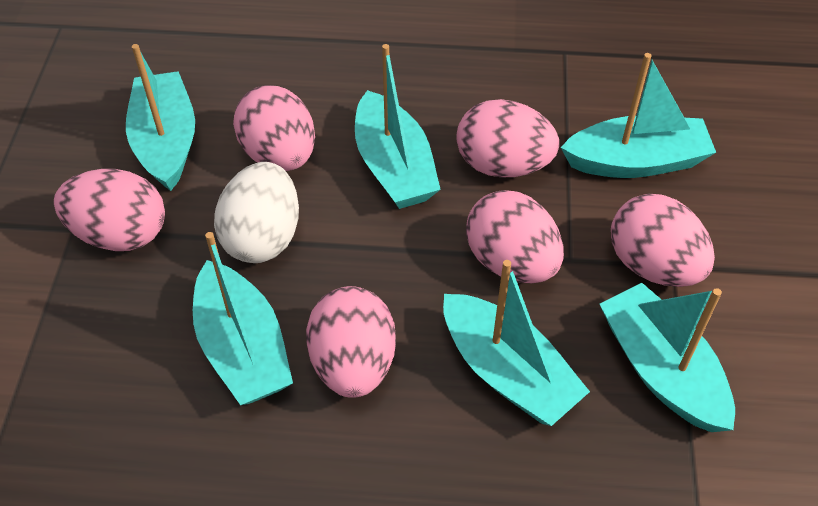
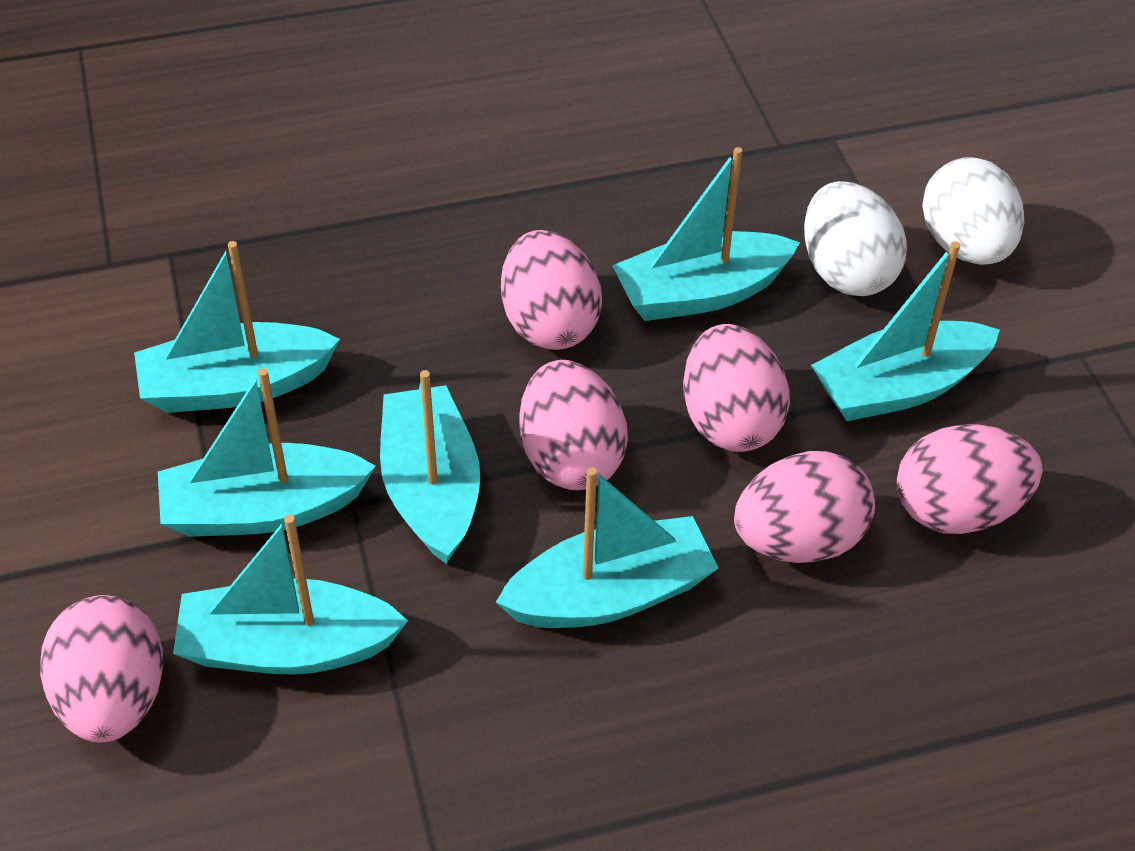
turquoise boat: [126,44,195,191] [193,232,293,405] [355,44,441,209] [443,260,590,426] [561,53,716,178] [600,283,735,432] = 6 -> [134,241,340,413] [158,368,375,537] [173,515,408,675] [380,370,480,564] [496,467,719,628] [612,147,800,321] [811,241,1000,421] = 7
white egg: [214,162,299,263] = 1 -> [804,181,907,296] [922,157,1024,265] = 2

